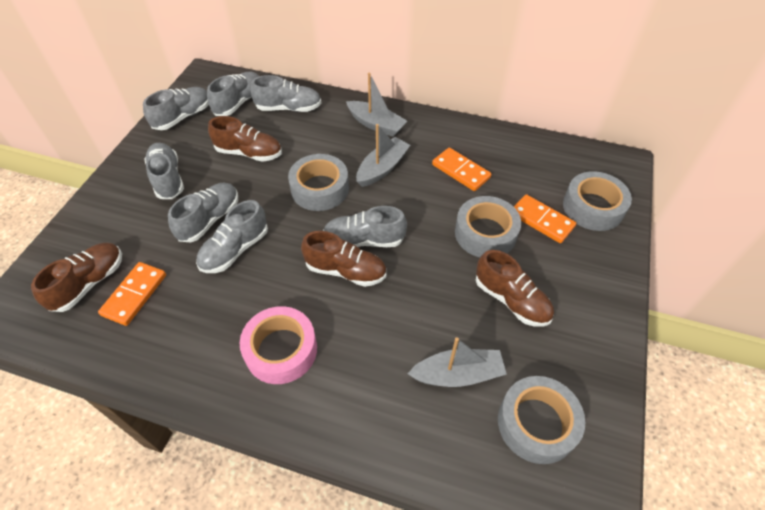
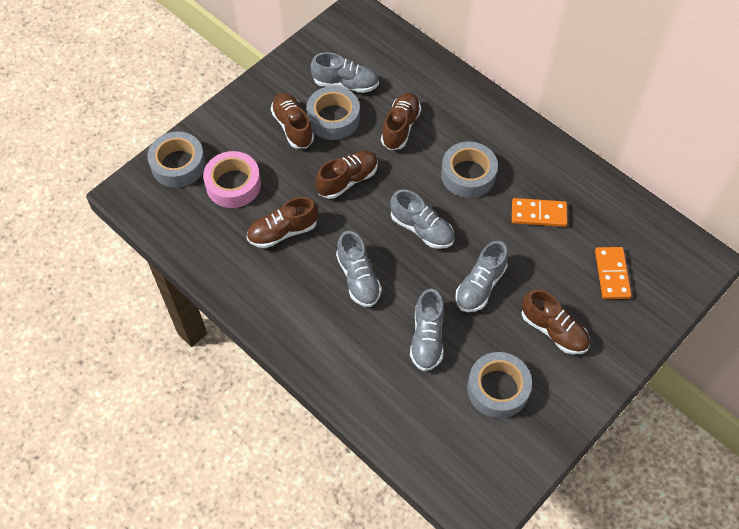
brown shoe: [31,243,122,312] [208,116,282,162] [301,231,386,287] [476,250,554,327] = 4 -> [247,197,318,248] [271,93,314,149] [316,151,378,199] [381,93,421,150] [521,289,590,354] = 5
grey boat: [346,73,407,137] [356,124,410,187] [408,337,507,387] = 3 -> none = 0
grey shoe: [143,87,209,130] [144,143,184,199] [168,183,238,242] [196,200,268,273] [207,71,259,116] [250,75,321,112] [323,206,407,247] = 7 -> [311,52,379,93] [336,231,382,307] [390,190,454,249] [410,289,444,371] [455,241,508,312] = 5
orange domino: [98,262,166,326] [432,148,492,191] [514,194,576,243] = 3 -> [512,198,567,227] [595,247,631,299] = 2

